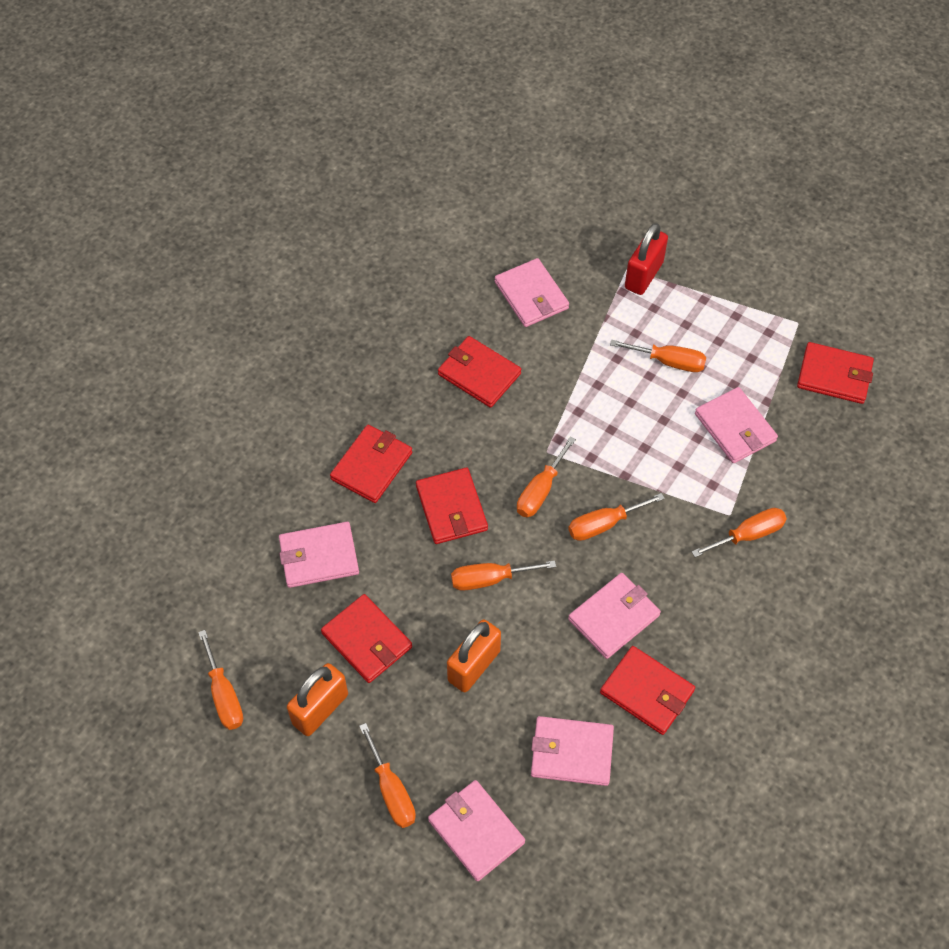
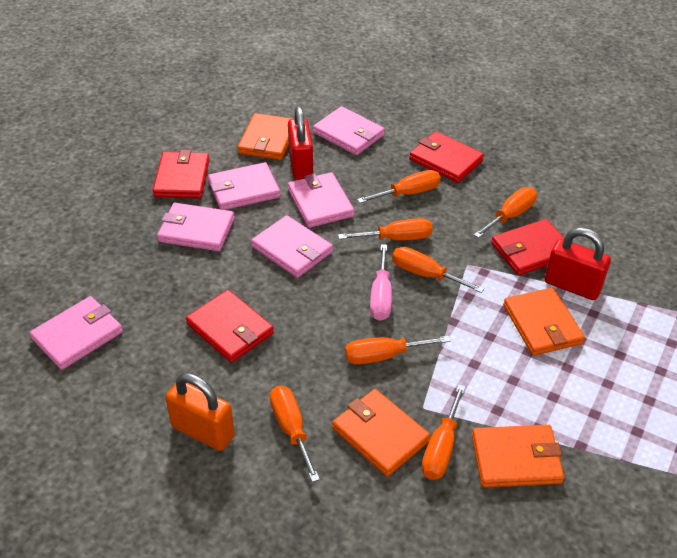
orange padlock: [287,663,348,736] [447,619,501,692] = 2 -> [165,373,235,451] = 1
orange wallet: none = 0 -> [238,113,292,160] [332,389,431,477] [472,425,564,488] [503,288,585,356] = 4
pink screwdriver: none = 0 -> [370,244,392,321] = 1
red padlock: [625,223,668,295] = 1 -> [288,107,313,180] [545,228,611,300] = 2
red wallet: [321,594,412,683] [330,425,412,503] [416,468,488,544] [438,336,521,408] [600,646,695,735] [797,342,874,404] = 6 -> [152,150,210,198] [186,290,274,363] [409,131,484,183] [491,219,564,275] = 4

